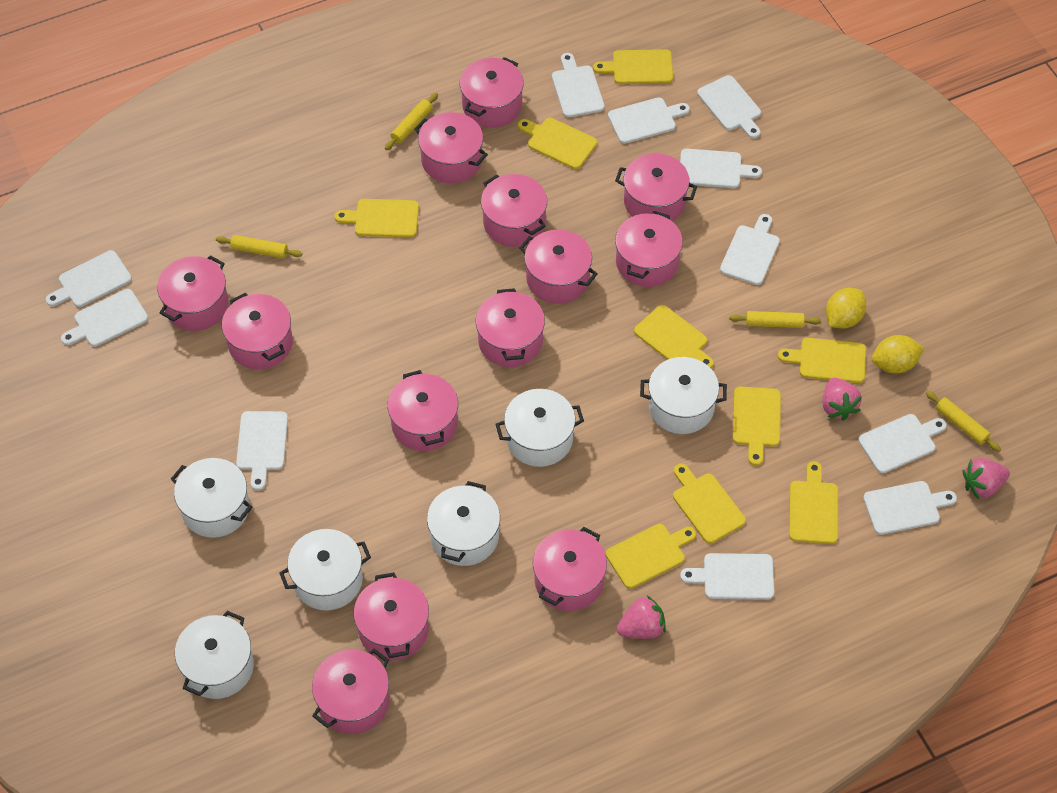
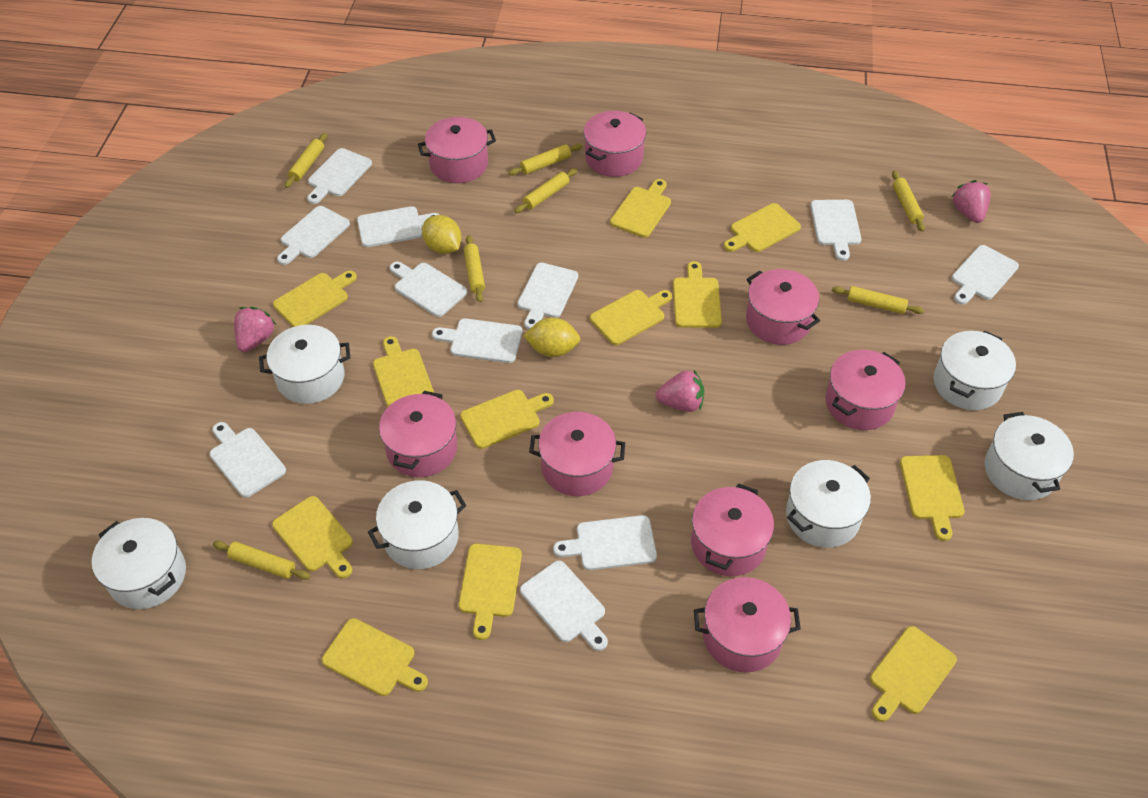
pink pot: [157,255,228,331] [222,293,293,370] [312,649,389,734] [354,572,429,660] [387,370,458,451] [414,112,488,184] [460,57,524,128] [476,288,545,367] [481,174,547,247] [519,229,598,304] [533,527,607,611] [615,153,697,221] [615,211,683,287] = 13 -> [379,391,457,477] [418,117,496,183] [529,412,625,496] [584,111,646,177] [691,483,774,576] [694,577,801,673] [746,269,820,345] [825,350,906,430] = 8
yellow cutting board: [334,199,419,238] [518,118,597,169] [593,49,673,84] [606,524,696,589] [634,305,714,369] [673,464,746,544] [733,386,781,466] [778,338,866,383] [789,461,838,544] = 9 -> [272,496,353,579] [273,271,357,327] [322,618,428,696] [373,336,434,408] [459,544,522,640] [460,390,554,449] [590,290,672,345] [610,179,671,238] [673,261,722,328] [724,203,801,252] [870,626,957,722] [900,455,965,541] = 12
yellow rolling pin: [216,235,302,259] [385,93,438,150] [729,311,821,328] [926,391,1001,452] = 4 -> [213,541,310,580] [285,133,327,188] [464,235,485,303] [508,143,582,175] [515,168,577,213] [832,286,924,314] [892,171,925,232] = 7

